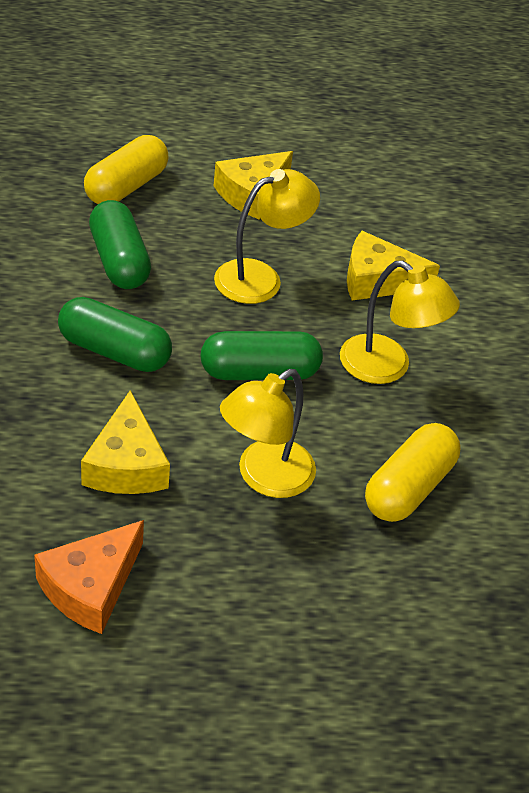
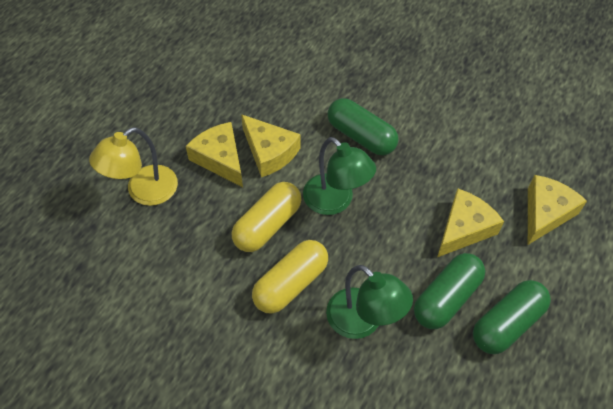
green lamp: none = 0 -> [303,137,376,215] [326,265,413,339] = 2
orange cheese: [34,520,144,634] = 1 -> none = 0
yellow cheese: [81,390,170,494] [214,151,293,220] [347,231,440,301] = 3 -> [186,122,243,187] [241,114,300,177] [437,189,504,257] [528,175,587,245] = 4
yellow lamp: [214,169,320,304] [220,369,316,498] [340,260,460,384] = 3 -> [89,127,178,206] = 1

